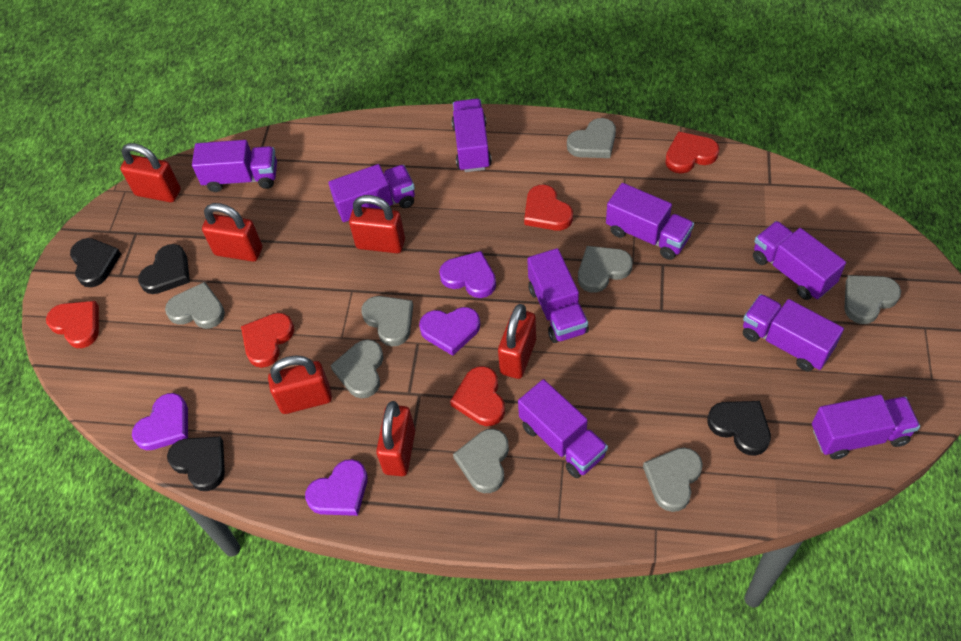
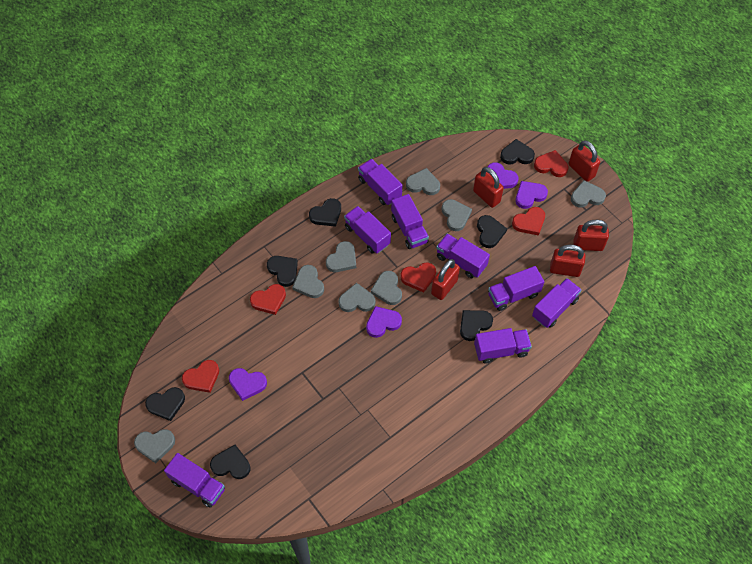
black heart: [70,238,121,287] [138,244,190,294] [167,436,225,491] [707,401,771,456] = 4 -> [145,387,185,421] [210,445,250,479] [267,256,298,287] [309,198,341,227] [460,310,493,341] [477,215,507,248] [500,139,535,165] = 7
purple truck: [192,140,277,192] [328,164,415,222] [452,99,492,172] [518,379,608,478] [527,248,589,343] [606,183,694,260] [743,294,844,372] [753,221,846,300] [812,395,920,459] = 9 -> [164,453,225,508] [344,206,391,253] [358,159,402,205] [391,194,429,249] [436,234,490,278] [474,328,532,363] [488,266,544,311] [532,278,582,328] = 8
red padlock: [120,143,181,202] [202,203,262,262] [268,355,332,414] [349,195,405,253] [376,401,415,476] [498,304,536,379] = 6 -> [431,259,460,300] [473,167,504,208] [550,245,585,277] [568,140,600,182] [573,220,609,251] = 5

